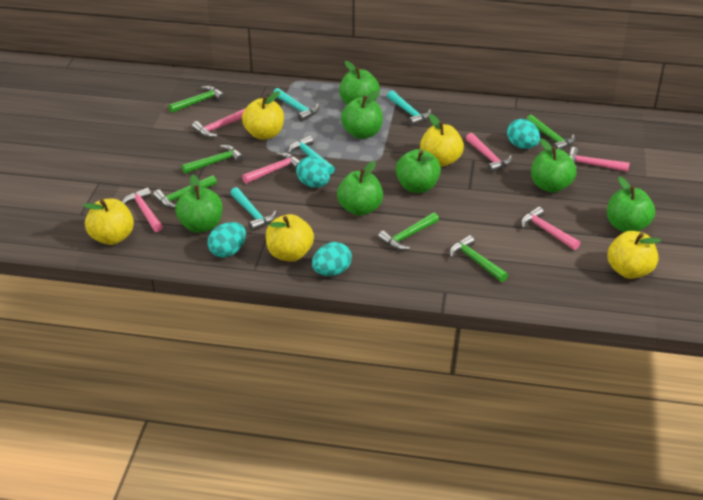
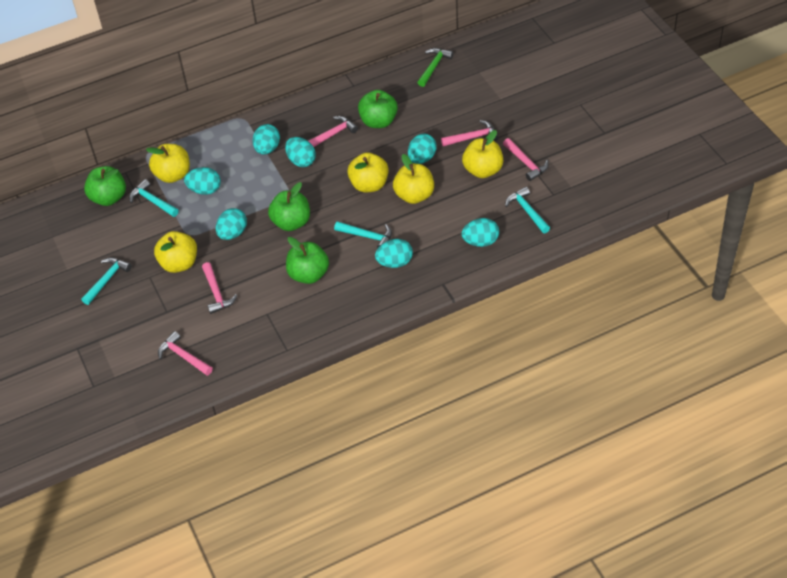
green apple: [175,174,223,233] [337,161,383,216] [339,61,380,105] [341,90,383,139] [396,149,441,193] [531,139,577,193] [607,176,655,232] = 7 -> [84,166,126,206] [268,182,310,231] [286,237,329,284] [358,90,398,128] = 4
green hammer: [153,175,217,209] [169,86,225,113] [182,145,244,174] [378,212,439,250] [449,235,508,282] [526,115,575,150] = 6 -> [417,48,454,87] = 1
pink hammer: [122,187,163,232] [192,108,246,138] [242,152,300,184] [466,133,512,173] [521,207,580,250] [569,147,630,172] = 6 -> [158,331,213,376] [202,262,237,314] [309,116,358,147] [441,120,499,146] [503,138,549,181] = 5
turquoise egg: [208,222,246,258] [296,156,330,188] [312,242,352,276] [507,119,540,149] = 4 -> [184,167,221,195] [216,208,247,240] [253,124,280,155] [285,137,316,167] [375,239,413,268] [408,134,437,164] [462,218,499,247] = 7

